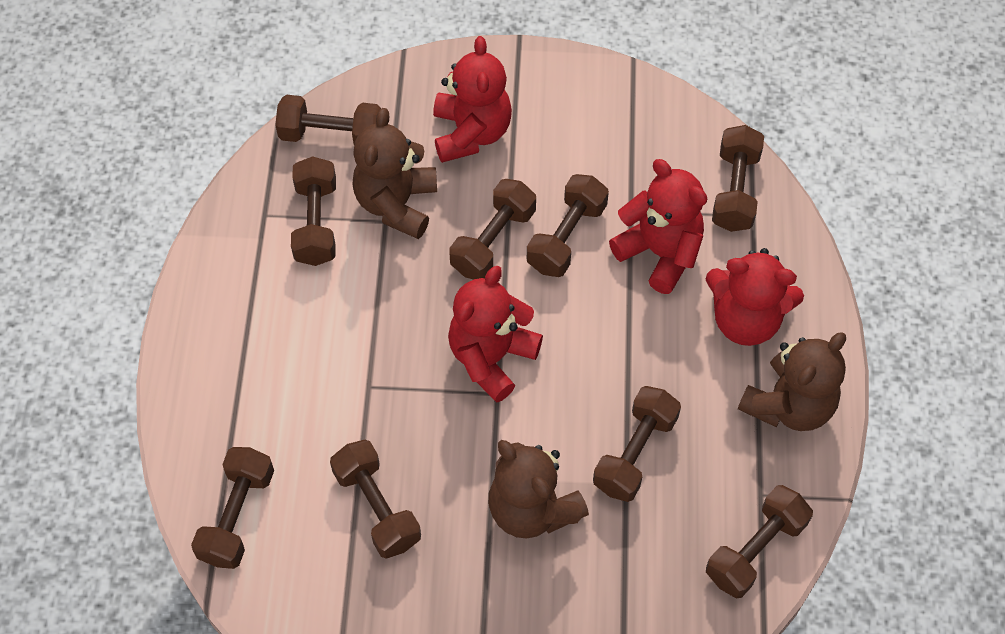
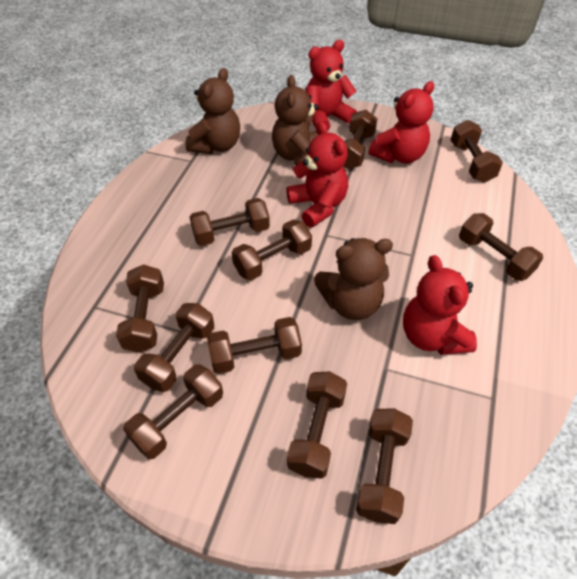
brown dumbbell: [191,447,274,569] [275,95,381,144] [291,156,336,266] [330,440,421,559] [449,179,536,279] [527,174,609,277] [593,386,681,502] [706,485,813,598] [712,125,764,232] = 9 -> [116,264,164,353] [123,364,223,459] [134,303,214,392] [190,198,270,246] [207,317,302,374] [232,219,312,280] [287,371,347,479] [343,110,378,169] [356,408,413,524] [451,120,503,183] [459,213,543,281] = 11

